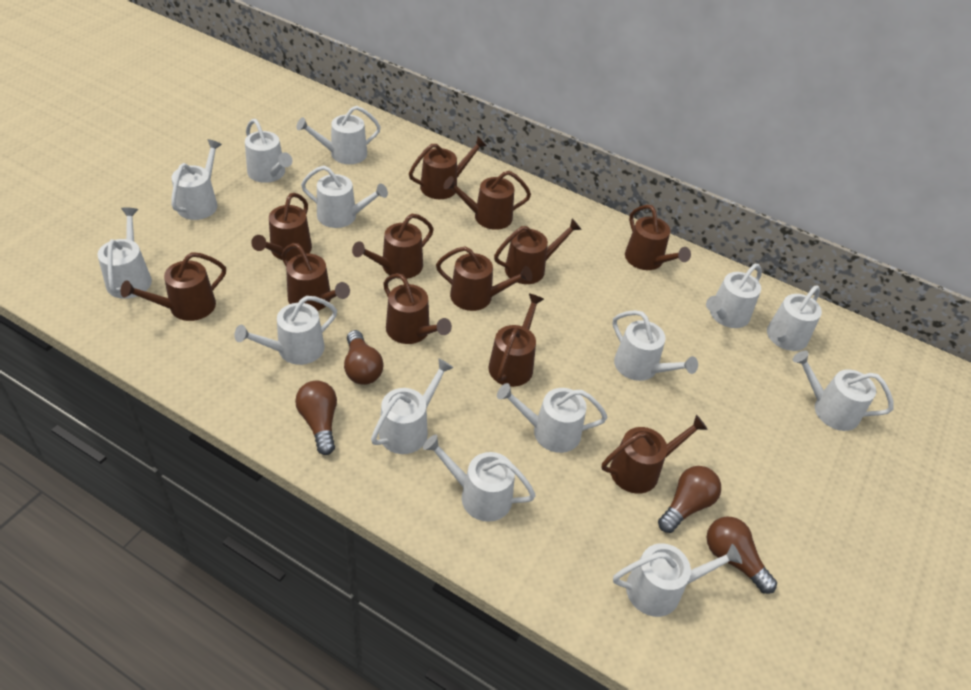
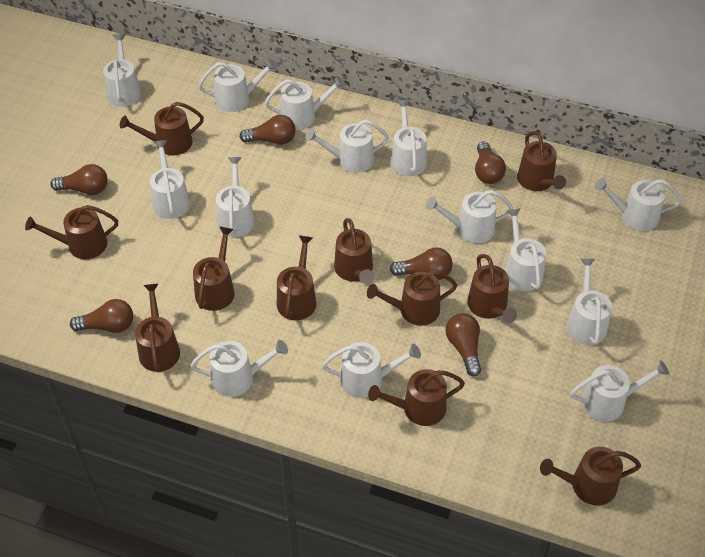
brown light bulb: [295,380,337,455] [344,330,384,385] [658,466,721,533] [707,517,777,594] = 4 -> [50,164,108,195] [70,299,133,333] [239,115,296,145] [389,247,453,280] [446,313,481,376] [475,141,506,184] = 6
brown watering can: [121,252,226,321] [251,193,312,261] [281,243,350,311] [352,214,434,279] [383,273,452,344] [409,136,487,199] [436,246,533,311] [443,171,531,230] [489,293,544,387] [494,218,582,284] [602,415,708,494] [625,205,691,270] = 12 -> [25,205,118,259] [120,102,204,155] [135,283,180,372] [193,226,235,311] [277,235,316,320] [334,218,374,284] [367,270,457,326] [368,369,465,426] [467,254,517,323] [517,131,566,191] [540,447,641,505] = 11

